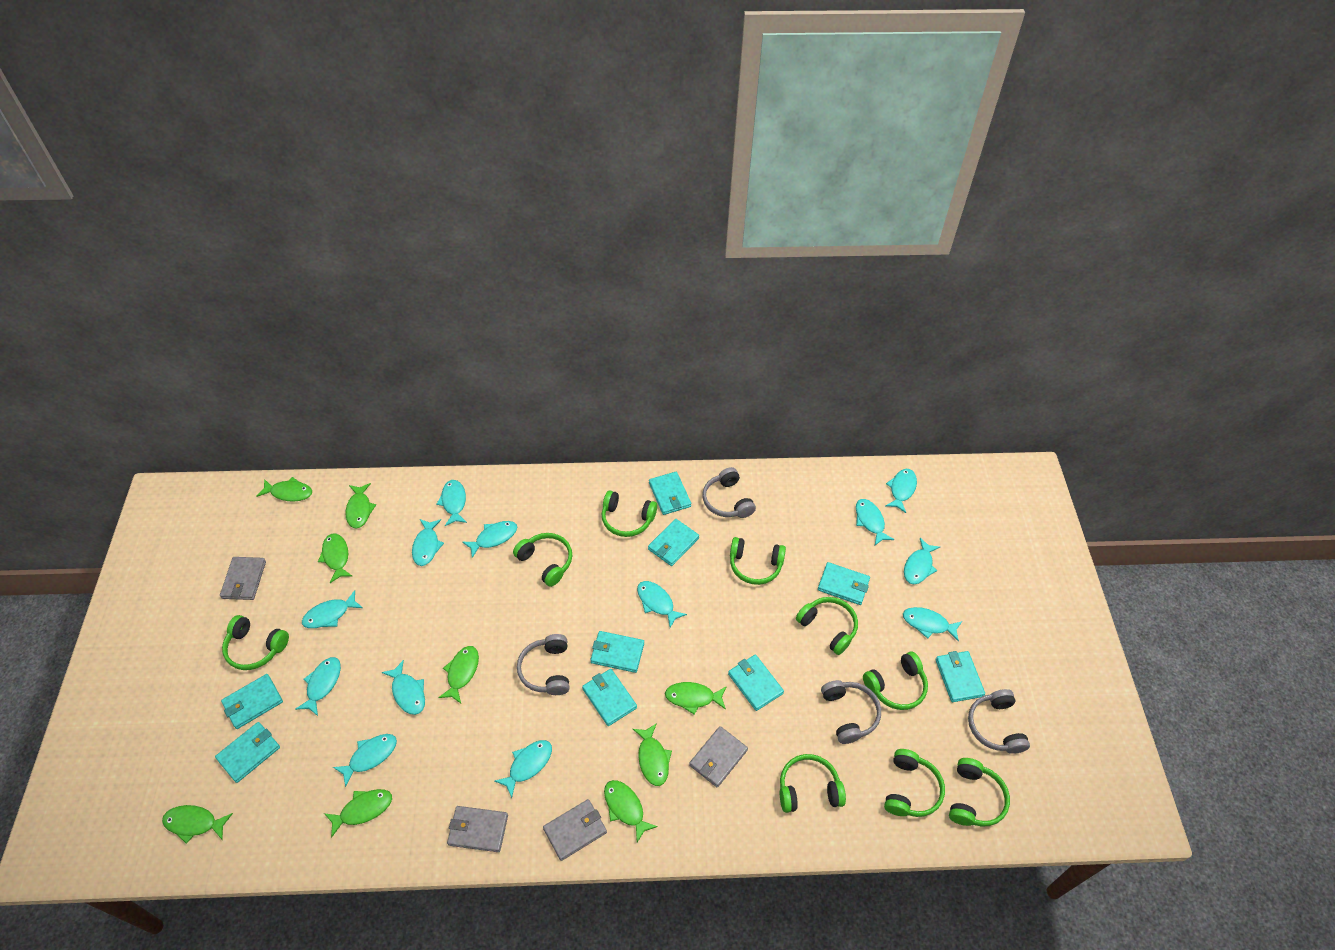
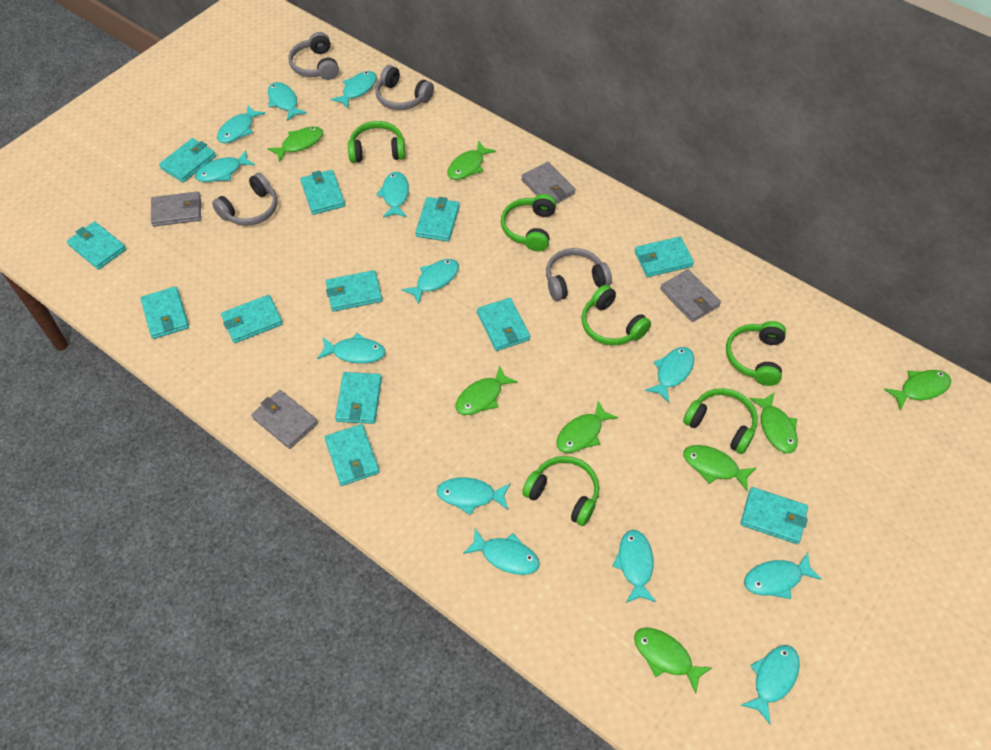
green fish: [162,805,233,844] [256,477,312,502] [318,533,353,583] [324,789,392,838] [345,483,376,529] [438,646,479,703] [604,780,658,842] [633,723,672,786] [665,682,727,715] = 9 -> [267,126,323,162] [447,141,496,180] [456,365,518,415] [556,401,618,453] [634,627,712,694] [683,445,757,491] [749,392,798,453] [884,370,951,411] = 8
green headphones: [222,615,289,670] [513,533,572,587] [602,491,657,537] [730,537,786,585] [780,754,846,813] [796,597,858,655] [863,652,928,710] [884,749,945,817] [949,758,1010,827] = 9 -> [348,121,405,163] [501,194,556,252] [522,456,599,526] [581,285,651,345] [683,388,758,454] [726,321,786,386] = 6
turquoise wallet: [215,722,280,783] [221,674,283,729] [582,669,637,726] [590,631,644,673] [648,519,699,566] [649,472,691,515] [728,655,784,711] [818,562,870,605] [935,651,985,702] = 9 -> [67,221,126,270] [141,286,189,339] [159,138,216,183] [221,295,283,343] [300,170,345,215] [324,424,380,486] [326,270,382,311] [335,372,382,424] [415,197,460,242] [477,298,530,351] [635,237,694,277] [740,487,808,544] = 12

